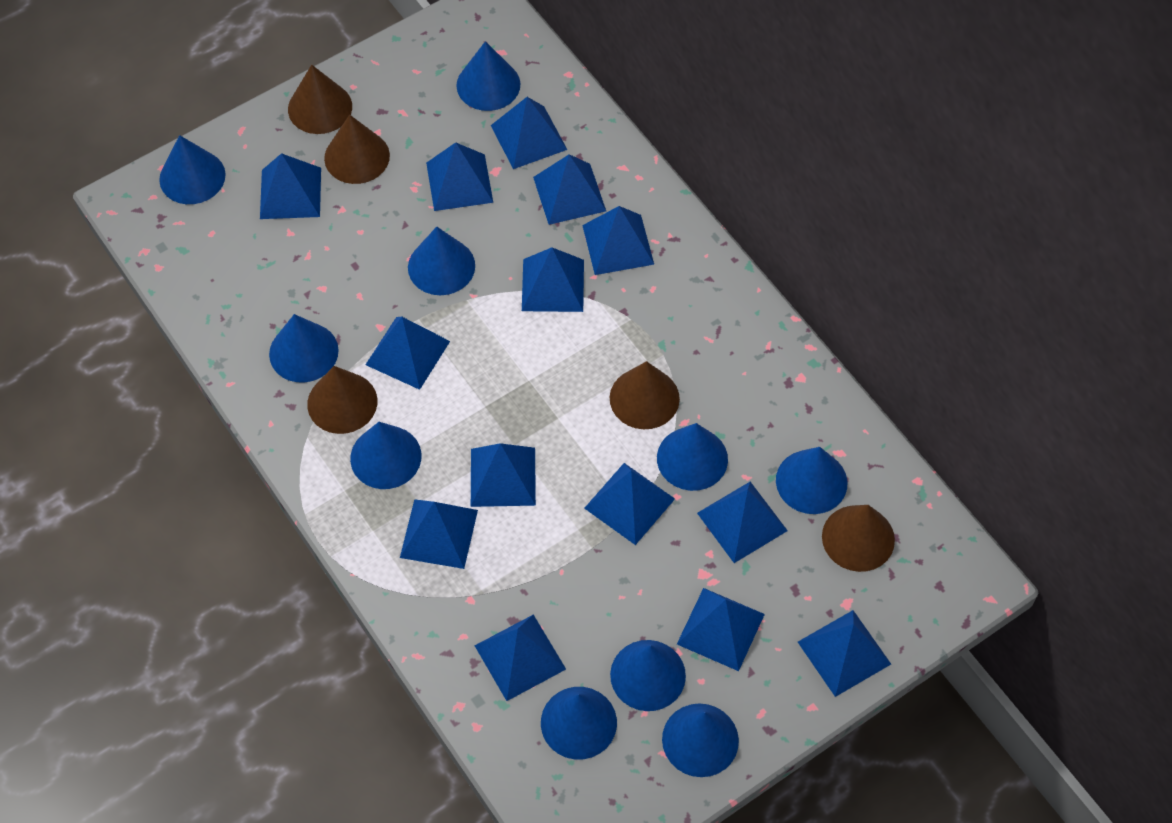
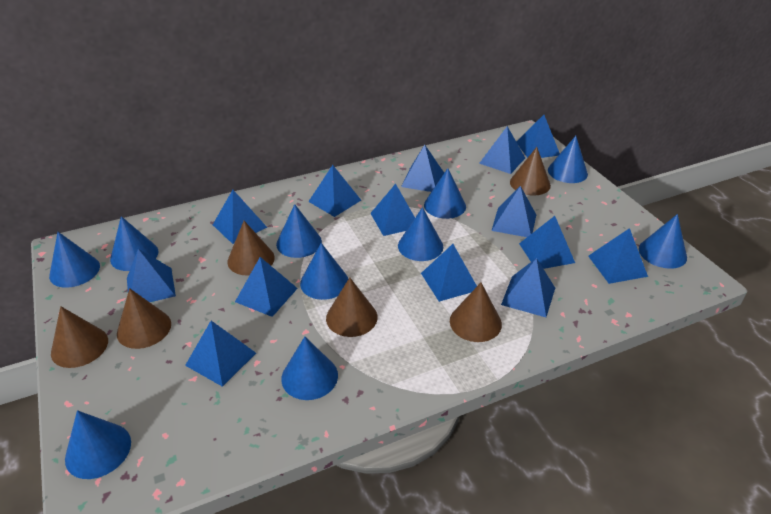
brown cone: [288,65,352,134] [307,366,377,434] [324,115,390,184] [610,361,680,429] [822,505,895,572] = 5 -> [51,306,108,368] [117,288,171,349] [227,221,275,276] [326,278,378,337] [450,283,502,342] [510,147,551,196] = 6

